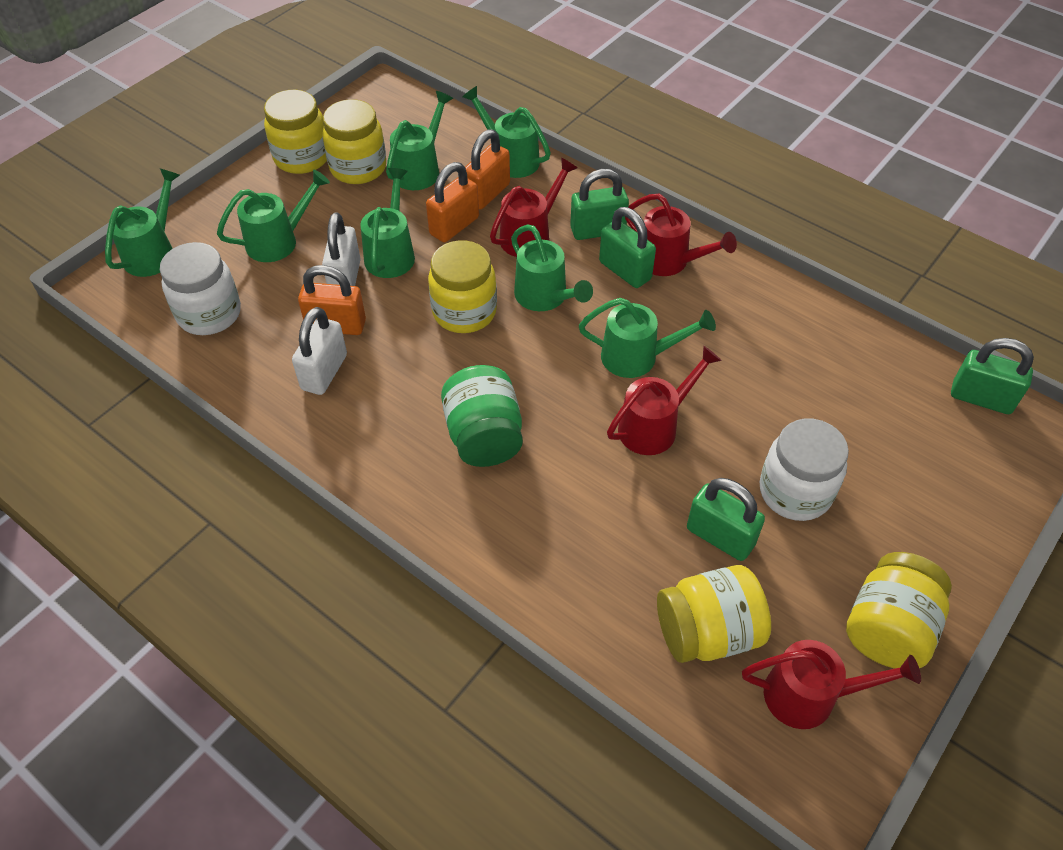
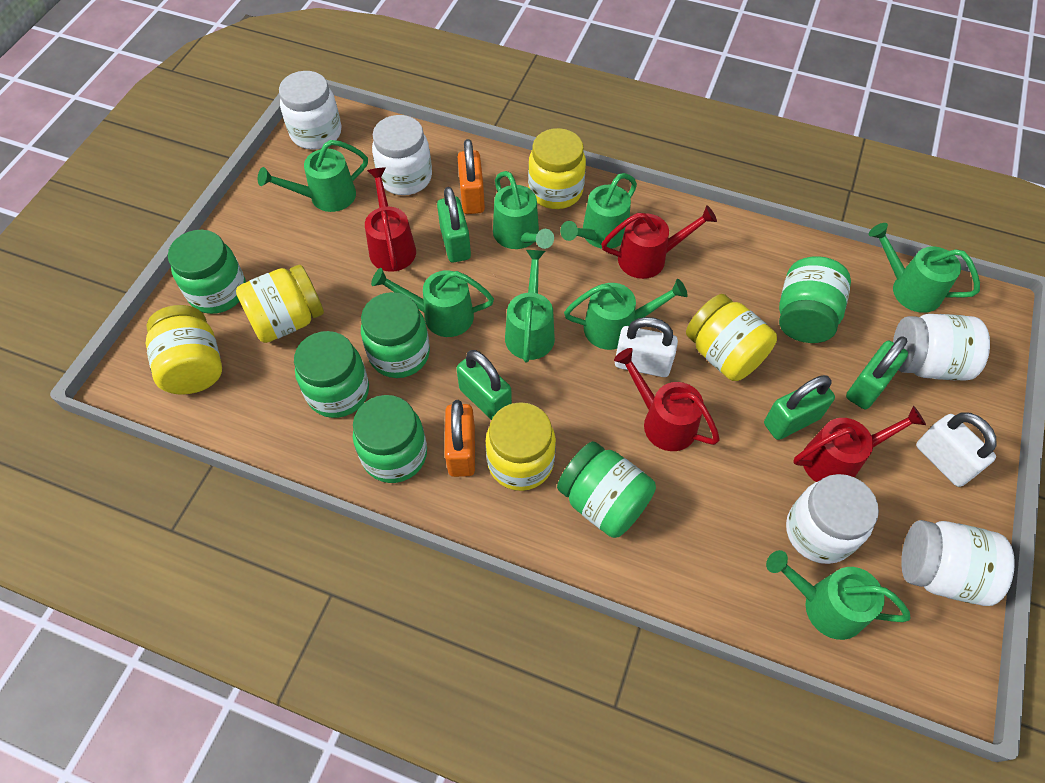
green jar: [441,365,523,467] = 1 -> [168,230,246,314] [294,331,369,418] [353,395,427,483] [361,292,430,378] [557,441,656,538] [779,256,851,343] = 6
green watering can: [105,168,180,277] [217,170,330,262] [360,168,415,278] [386,91,453,190] [462,86,551,178] [511,224,593,311] [579,298,716,378] = 7 -> [258,140,368,212] [371,268,494,337] [493,171,554,249] [505,250,555,362] [560,173,637,248] [564,279,688,350] [766,550,911,640] [869,223,980,313] = 8
orange padlock: [298,265,366,335] [426,162,479,242] [465,129,510,210] = 3 -> [445,400,475,477] [458,139,485,214] = 2
white jar: [160,242,241,335] [760,418,849,521] = 2 -> [279,71,341,150] [372,115,432,195] [786,474,879,564] [893,314,990,381] [901,520,1015,606] = 5

